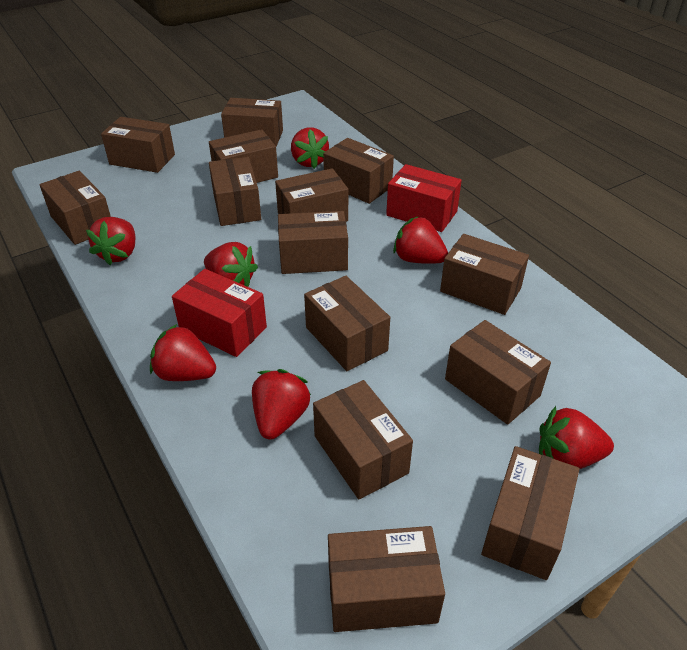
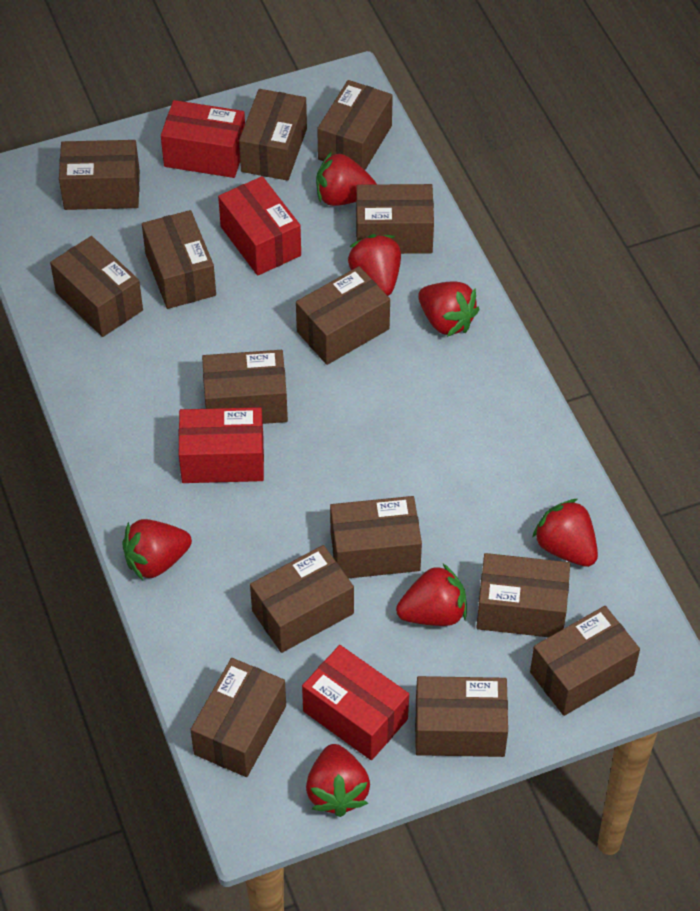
red box: [172,269,267,357] [386,164,462,232] = 2 -> [161,100,245,178] [179,407,264,483] [218,176,301,276] [302,645,409,760] = 4

